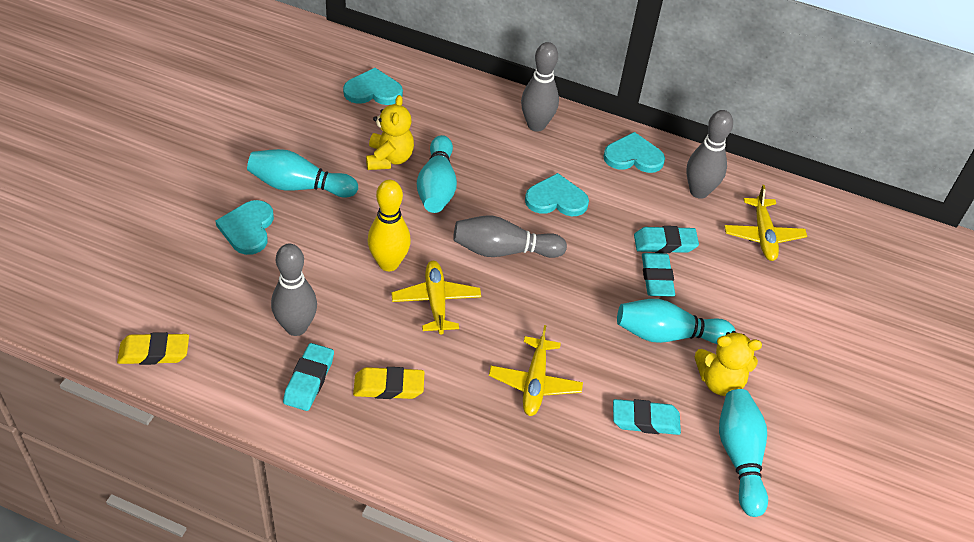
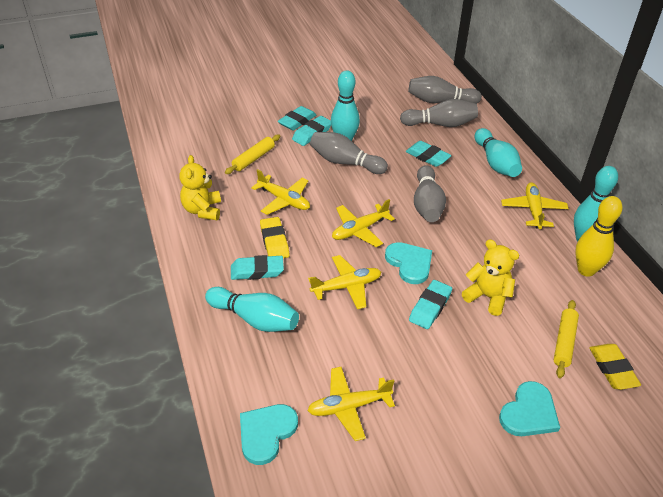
turquoise eraser: [283,343,334,411] [613,399,681,435] [634,226,699,253] [642,253,675,297] = 4 -> [231,255,284,280] [278,106,316,131] [292,116,331,146] [406,141,452,167] [409,280,452,329] = 5
turquoise heart: [215,200,274,255] [343,68,403,105] [525,173,589,216] [603,132,665,173] = 4 -> [240,404,298,465] [385,242,432,284] [499,381,560,436] = 3
yellow plane: [391,261,481,334] [489,325,583,416] [724,185,807,261] = 3 -> [251,169,310,215] [307,367,395,441] [308,255,381,309] [332,199,395,247] [501,182,569,229] = 5
yellow rolling pin: none = 0 -> [225,134,280,174] [554,300,579,378] = 2

